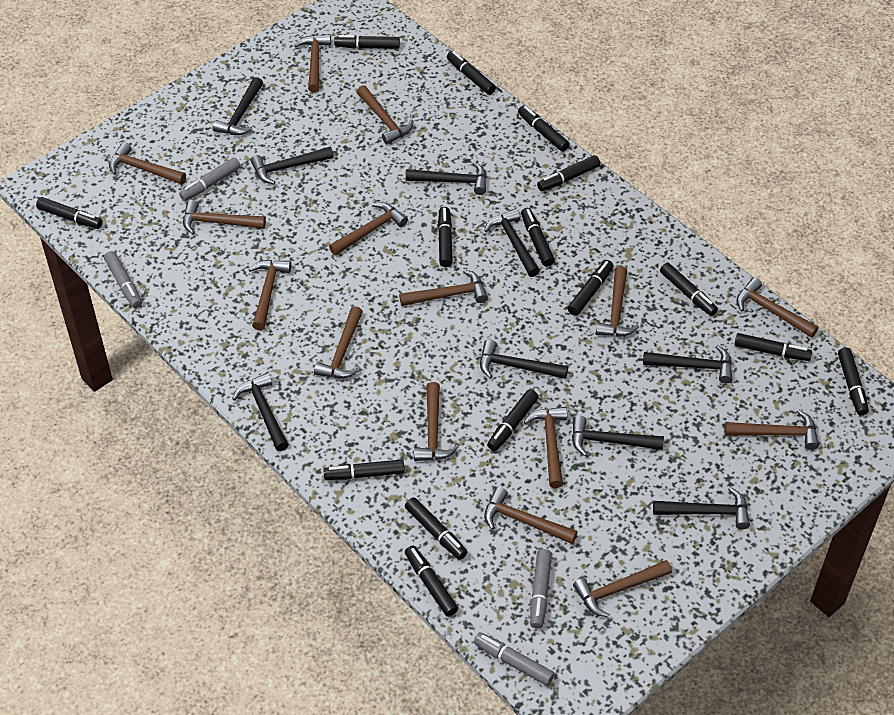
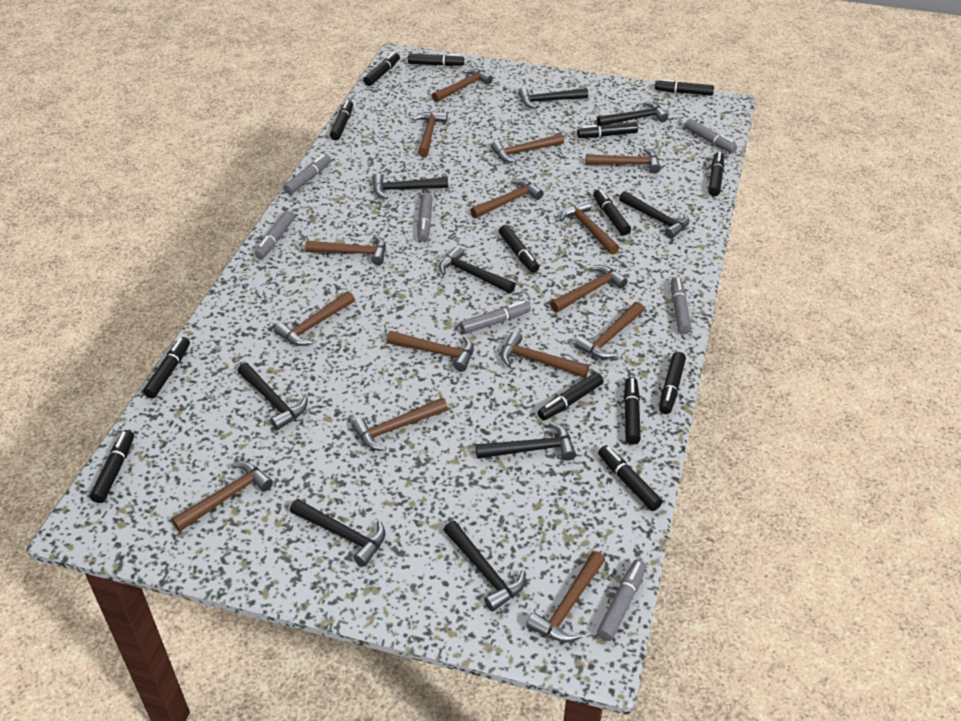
black marker: [36,197,103,229] [323,459,405,480] [334,35,400,49] [405,497,467,560] [405,545,458,617] [438,207,453,267] [447,51,496,95] [487,389,538,451] [518,106,570,152] [521,208,555,267] [537,155,600,191] [568,260,613,316] [660,263,718,316] [734,333,812,361] [838,347,869,415] = 15 -> [90,430,134,503] [143,337,190,398] [330,100,353,140] [364,52,400,86] [408,54,464,66] [499,225,539,273] [538,372,604,421] [577,122,638,138] [593,189,631,235] [598,445,662,511] [624,377,641,445] [655,79,714,96] [659,352,686,414] [709,152,724,196] = 14
grey marker: [104,251,142,308] [179,157,241,201] [474,632,554,686] [530,549,552,629] = 4 -> [255,211,295,259] [284,154,331,195] [418,193,433,242] [460,300,531,334] [597,559,646,641] [671,277,692,334] [685,119,737,153] = 7

